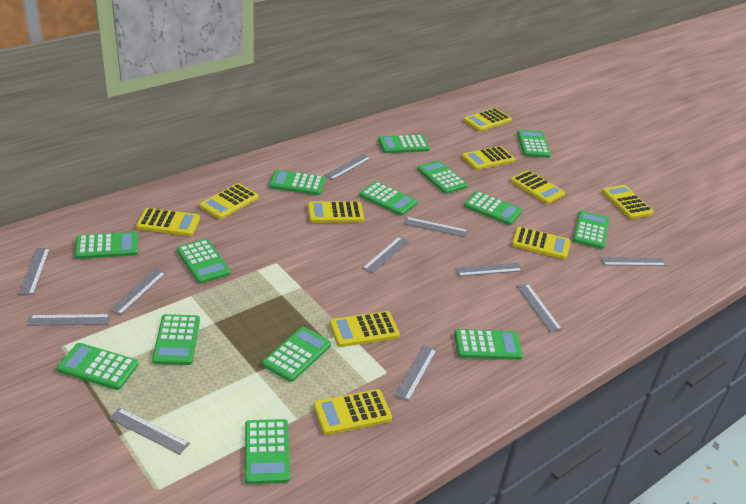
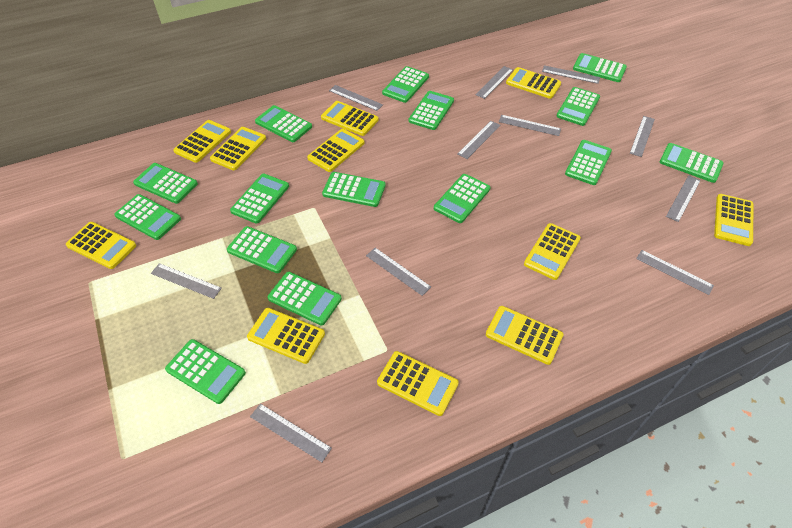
green calculator: [57,343,139,390] [75,232,138,259] [152,314,200,365] [177,239,231,284] [245,419,290,484] [262,327,331,382] [269,170,325,195] [359,181,417,216] [378,135,430,153] [417,160,468,194] [454,329,523,360] [464,191,522,225] [517,130,551,158] [573,211,609,249] = 14 -> [114,194,181,240] [133,163,198,204] [165,339,246,404] [227,226,297,273] [230,174,289,224] [255,105,312,142] [268,272,342,326] [322,172,386,207] [382,66,429,103] [409,91,454,130] [434,174,491,223] [557,87,600,126] [565,140,612,185] [573,53,627,82] [659,143,724,183] = 15
yellow calculator: [136,208,200,236] [200,183,259,219] [308,201,364,223] [313,389,392,435] [329,311,400,347] [462,146,515,170] [463,108,512,131] [510,170,565,204] [512,226,571,259] [602,185,654,219] = 10 -> [66,222,136,269] [173,120,231,163] [210,127,266,170] [247,308,325,364] [307,129,364,172] [321,101,379,136] [377,351,459,416] [486,306,564,365] [506,67,561,99] [524,223,581,280] [714,194,754,246] = 11

